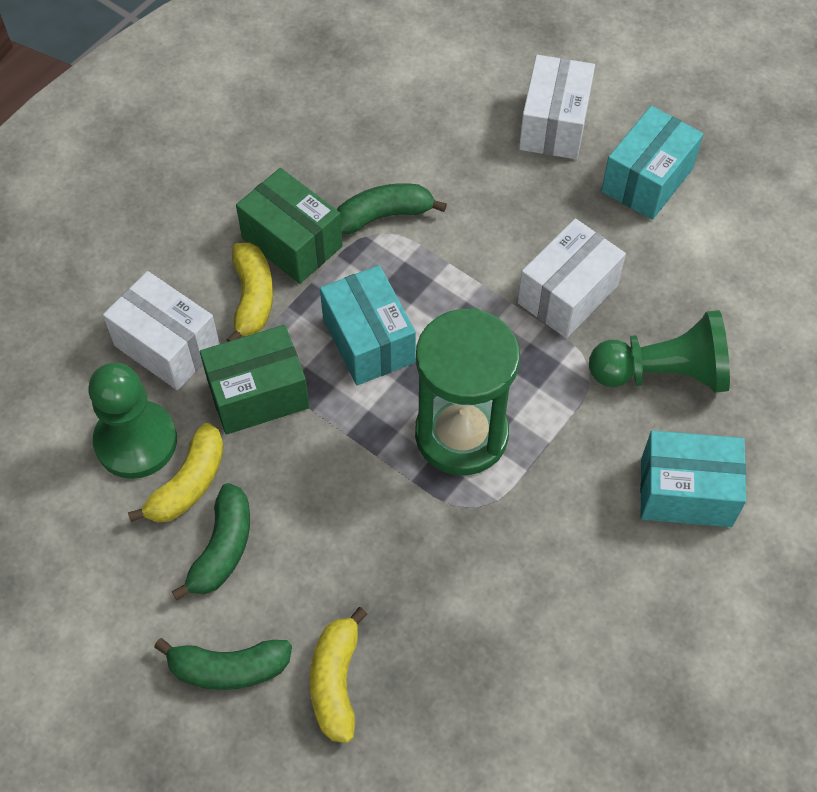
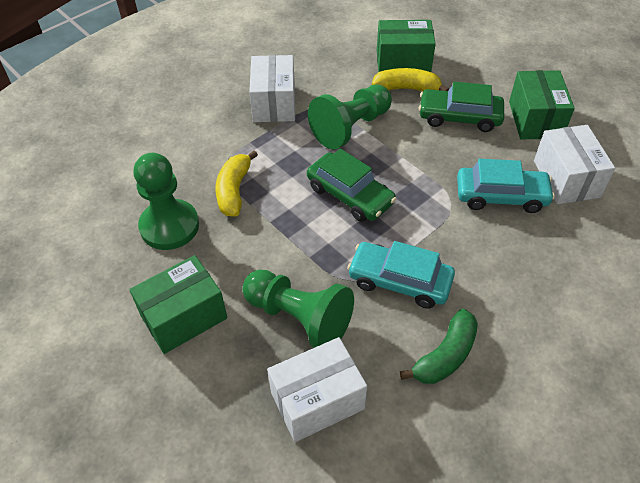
green banana: [154,638,292,690] [171,483,250,601] [337,183,447,234] = 3 -> [400,309,478,384] = 1
green box: [200,325,310,435] [236,168,343,284] = 2 -> [129,255,227,354] [377,20,436,72] [509,70,575,139] = 3
green car: none = 0 -> [307,149,396,222] [419,82,504,132] = 2
green hourglass: [415,308,520,475] = 1 -> none = 0
green pawn: [89,362,177,479] [589,310,730,393] = 2 -> [133,153,199,250] [242,269,354,348] [308,85,392,149] = 3
turquoise box: [320,265,416,386] [601,106,703,220] [640,430,746,527] = 3 -> none = 0
turquoise car: none = 0 -> [347,241,455,309] [457,159,555,213] = 2
yellow banana: [128,423,224,522] [226,242,273,342] [310,607,368,743] = 3 -> [216,150,258,216] [372,68,449,91] = 2

